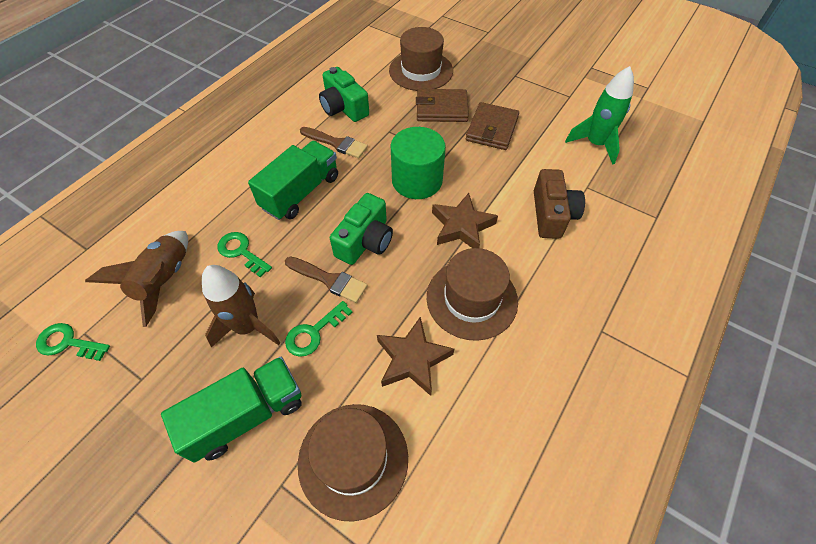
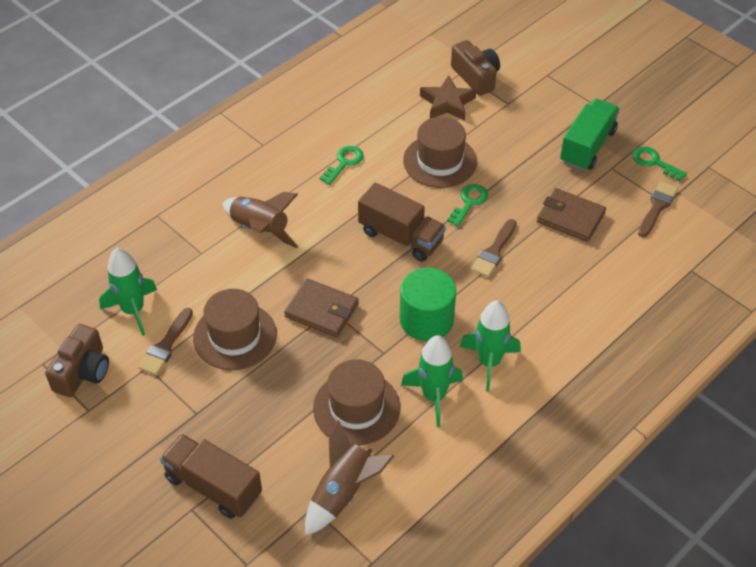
brown brush: [285,256,368,303] [300,127,368,158] = 2 -> [138,308,193,375] [471,219,517,277] [638,181,678,238] = 3
brown camera: [534,169,585,239] = 1 -> [45,324,109,397] [451,40,500,96] = 2
brown star: [377,317,454,396] [432,193,498,248] = 2 -> [420,75,477,121] = 1
brown truck: none = 0 -> [160,434,262,519] [358,183,446,262] = 2
green camera: [319,67,369,122] [330,193,393,265] = 2 -> none = 0
green rocket: [565,66,634,165] = 1 -> [99,248,157,336] [401,335,463,427] [460,301,521,392] = 3
green truck: [161,357,302,462] [248,141,338,220] = 2 -> [560,99,620,171] = 1

